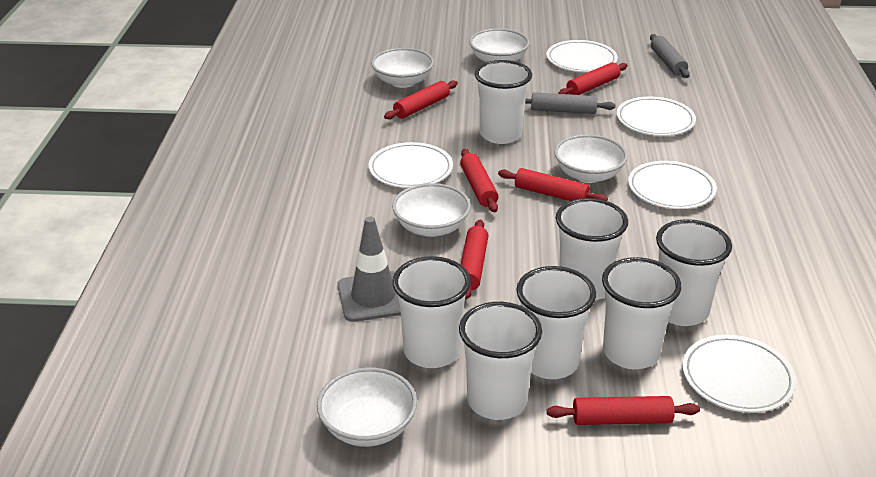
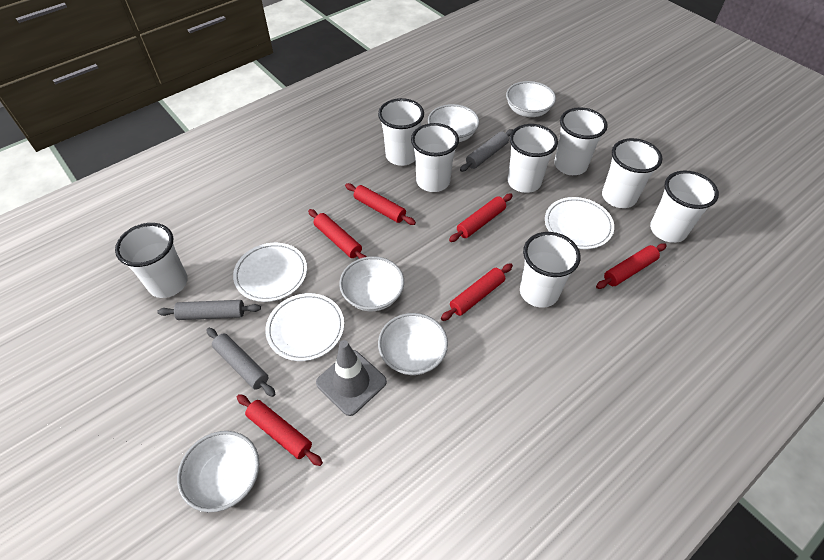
grey rolling pin: [525,92,616,114] [650,34,690,78] = 2 -> [157,300,261,320] [206,328,275,397] [460,129,513,172] = 3
white cup: [392,256,471,368] [459,302,542,420] [475,60,532,144] [516,266,596,379] [556,198,628,301] [602,257,681,369] [656,219,732,326] = 7 -> [115,223,188,298] [378,98,424,166] [411,123,459,192] [508,124,558,193] [520,232,581,308] [554,107,608,175] [602,138,662,208] [650,171,719,243] = 8
white plate: [369,142,453,188] [546,40,618,72] [617,97,696,136] [628,161,717,209] [682,335,796,413] = 5 -> [233,243,307,302] [265,293,344,361] [545,197,614,249] = 3

